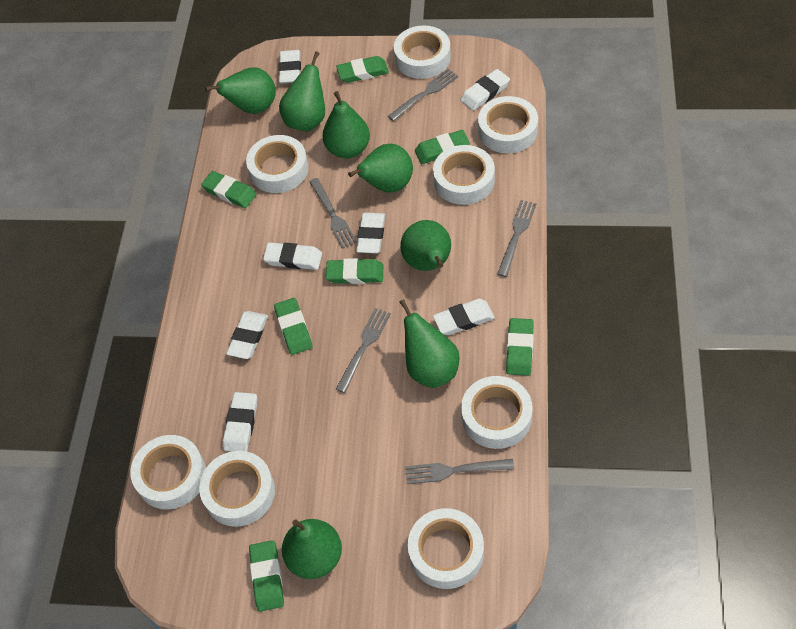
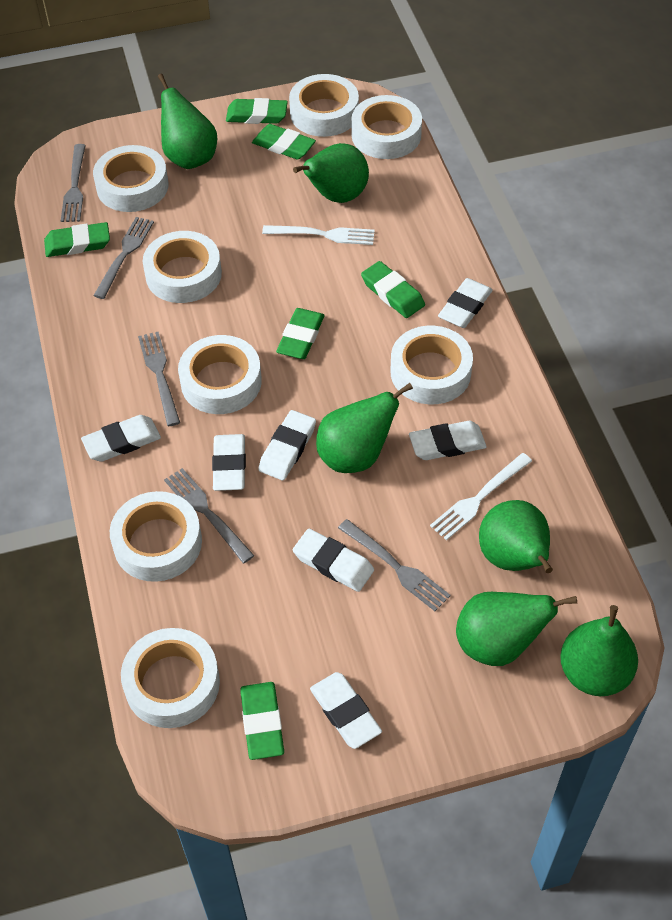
green eraser: [201,171,257,208] [249,540,284,612] [274,298,312,355] [326,258,383,284] [336,56,389,83] [415,130,470,164] [506,318,534,376] = 7 -> [44,222,110,257] [226,98,288,124] [240,682,284,760] [252,124,316,160] [276,308,325,359] [361,261,425,318] = 6
green pear: [205,67,276,114] [279,51,325,132] [282,519,342,579] [322,91,370,158] [348,144,413,193] [400,220,451,271] [400,299,459,388] = 7 -> [158,73,217,169] [293,143,369,203] [316,383,413,473] [456,592,577,666] [479,500,553,573] [560,605,638,696] = 6
white fork: none = 0 -> [262,225,375,245] [430,453,532,540] = 2

